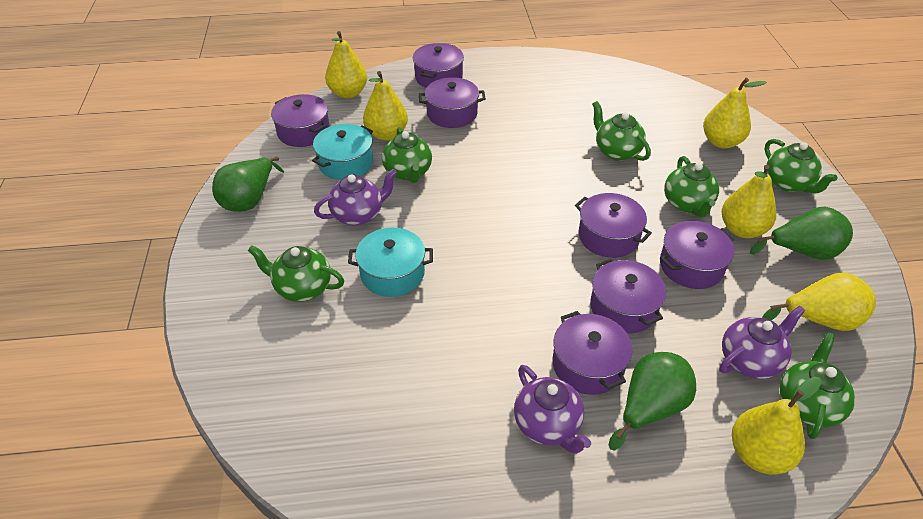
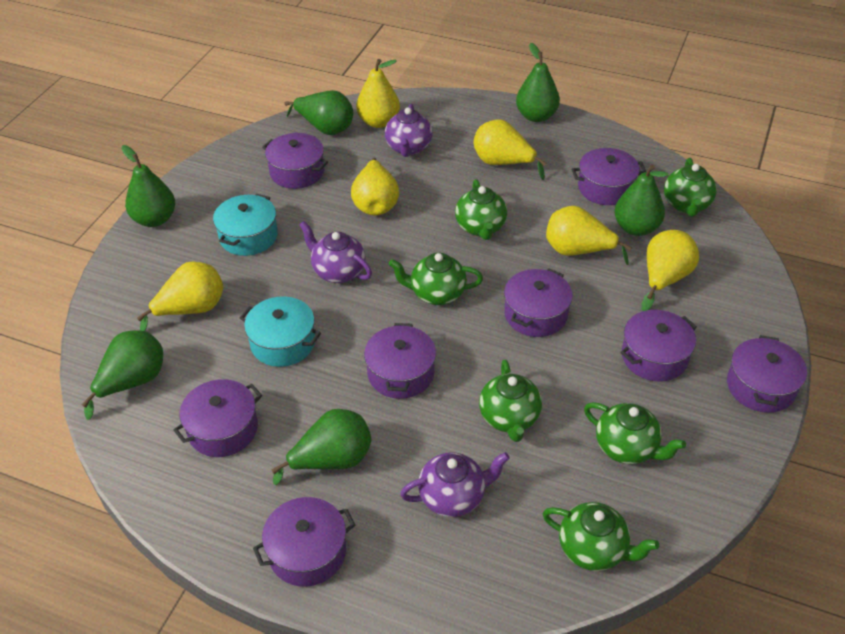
green pear: [212,156,284,212] [609,352,696,450] [750,207,853,260] = 3 -> [82,330,163,420] [121,145,175,227] [272,409,371,485] [285,90,353,135] [516,43,560,122] [615,165,669,236] = 6
purple pot: [271,94,330,147] [413,43,464,88] [419,77,486,128] [553,311,632,395] [575,193,652,258] [590,258,666,334] [660,221,735,289] = 7 -> [173,379,262,457] [253,497,355,587] [262,133,328,189] [364,323,436,399] [504,268,573,337] [572,148,646,205] [620,310,697,382] [727,335,807,413] = 8

